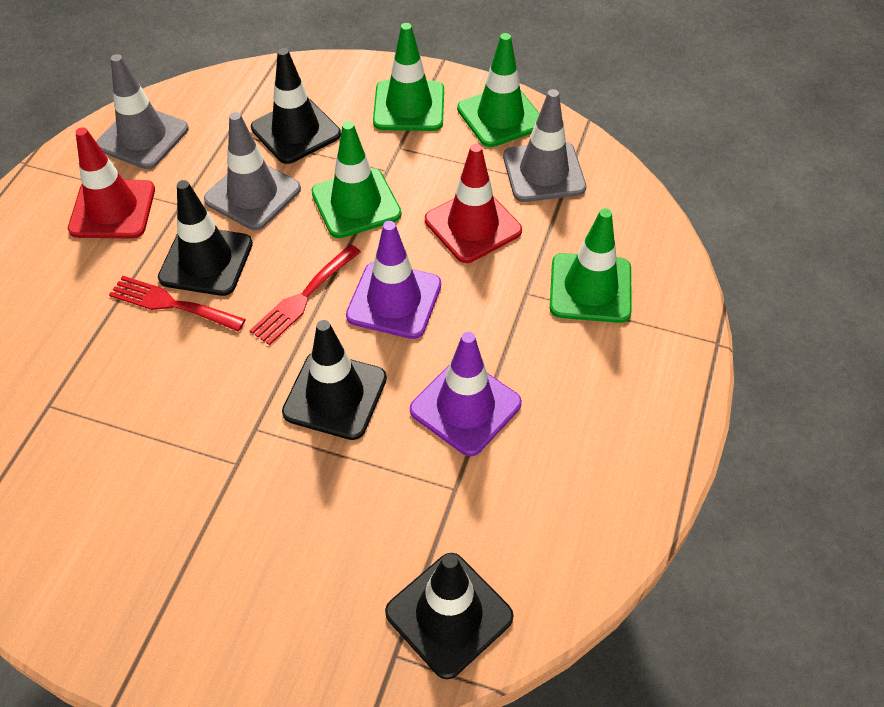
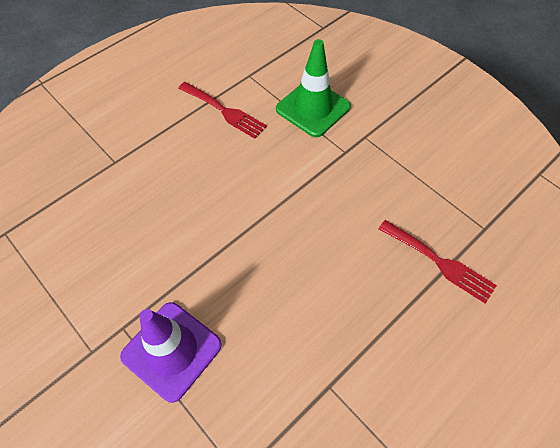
black traffic cone: [158,180,253,296] [251,48,341,164] [282,320,387,440] [385,553,514,679] = 4 -> none = 0
green traffic cone: [311,121,401,238] [373,23,444,131] [457,33,540,147] [550,208,632,323] = 4 -> [276,39,351,137] = 1
grey traffic cone: [96,54,189,169] [204,112,301,230] [503,89,586,202] = 3 -> none = 0
purple traffic cone: [346,221,441,339] [410,332,522,456] = 2 -> [120,302,222,403] = 1
red traffic cone: [68,127,155,238] [425,144,522,263] = 2 -> none = 0

